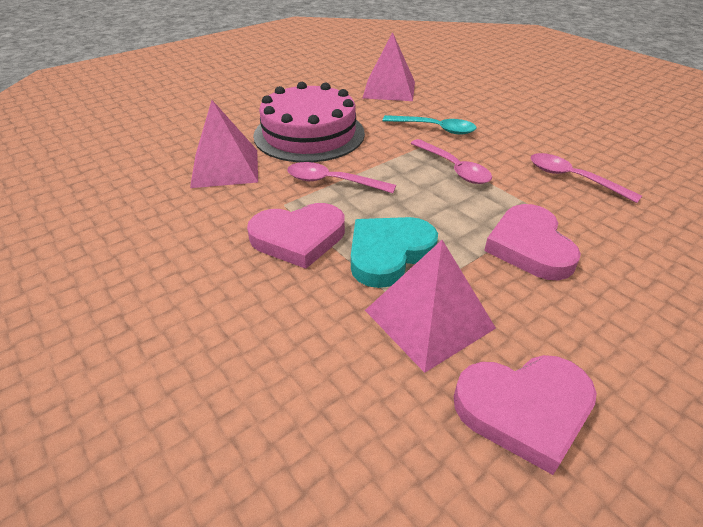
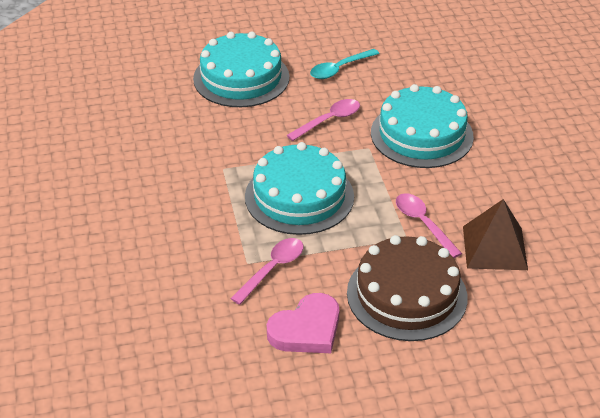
brown cake: none = 0 -> [347,235,467,341] = 1
brown pyramid: none = 0 -> [463,199,528,270] = 1
pink cake: [253,82,365,162] = 1 -> none = 0
pink heart: [247,203,345,269] [454,355,597,475] [484,204,581,280] = 3 -> [267,293,339,353] = 1
pink pyramid: [190,100,258,188] [363,32,415,101] [365,240,496,373] = 3 -> none = 0
turquoise cake: none = 0 -> [193,32,290,107] [245,142,354,235] [371,84,474,168] = 3
turquoise heart: [351,217,438,288] = 1 -> none = 0

